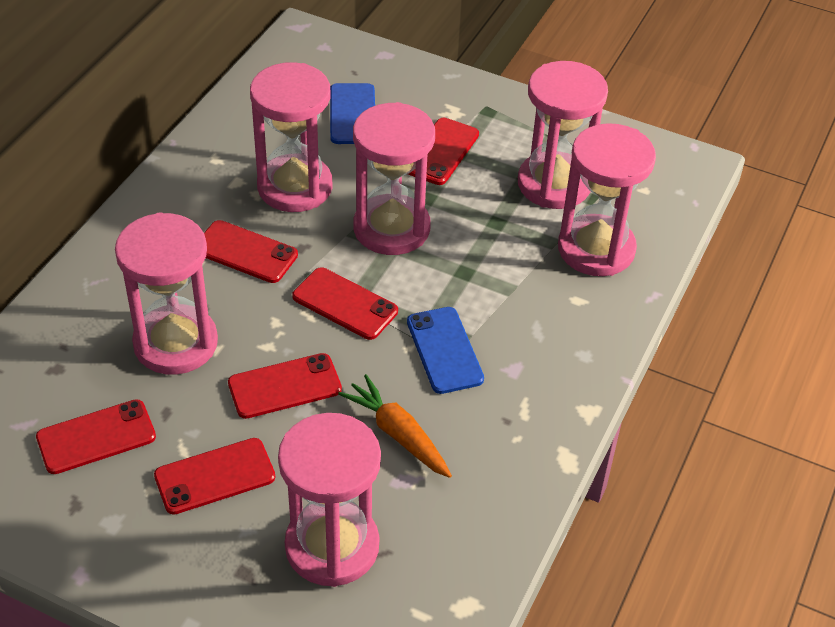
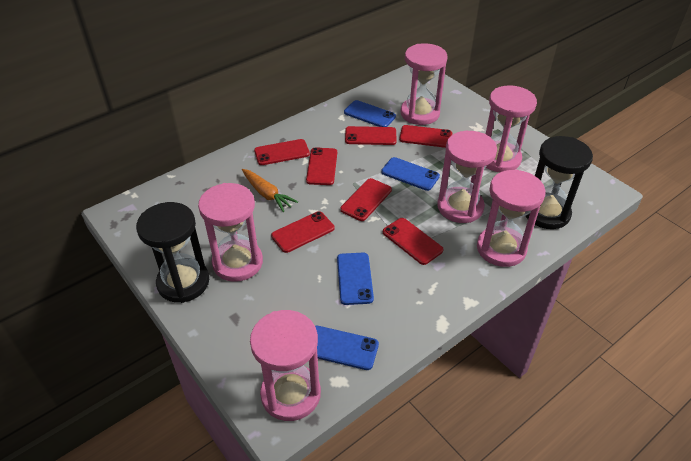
black hourglass: none = 0 -> [136,202,209,303] [526,136,593,229] = 2
blue phone: [330,83,375,144] [407,307,484,394] = 2 -> [315,326,379,370] [337,253,374,305] [344,100,396,127] [381,157,440,191] = 4
red phone: [36,399,156,474] [154,438,275,515] [204,220,298,283] [228,353,342,419] [292,267,398,340] [408,118,479,185] = 6 -> [254,139,310,165] [271,211,334,253] [306,147,337,185] [340,178,392,221] [345,126,397,145] [383,218,443,265] [399,125,452,148] = 7

